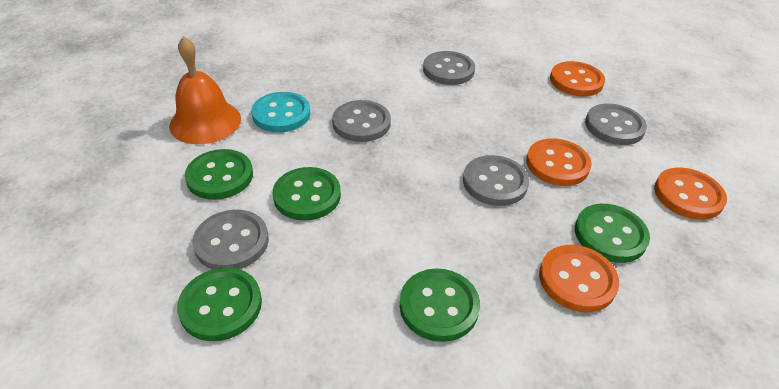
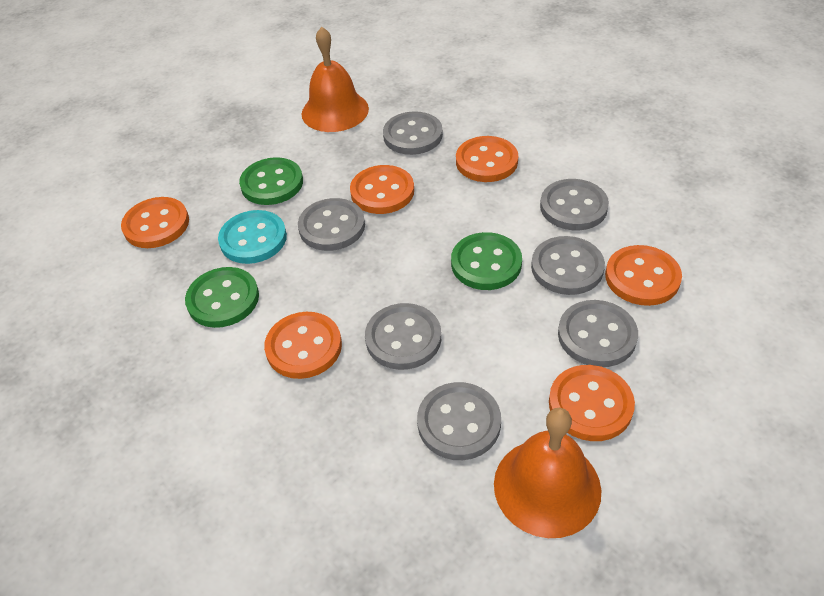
green button: [177,267,262,341] [185,149,253,200] [273,167,341,221] [400,268,480,342] [575,204,650,263] = 5 -> [185,267,259,328] [239,157,303,205] [451,232,522,290] = 3
grey button: [192,210,269,269] [332,100,391,142] [423,51,475,85] [463,155,529,206] [585,103,647,145] = 5 -> [298,198,365,251] [365,303,441,370] [383,111,443,155] [417,382,501,460] [531,236,605,295] [540,179,609,230] [558,300,638,367] = 7
orange bell: [169,36,241,144] = 1 -> [302,27,369,132] [494,408,601,538] = 2
orange button: [526,138,592,186] [539,245,619,312] [550,61,605,96] [654,167,727,220] = 4 -> [121,197,189,248] [264,312,342,379] [350,165,414,214] [456,136,518,182] [549,365,635,441] [605,245,682,306] = 6

